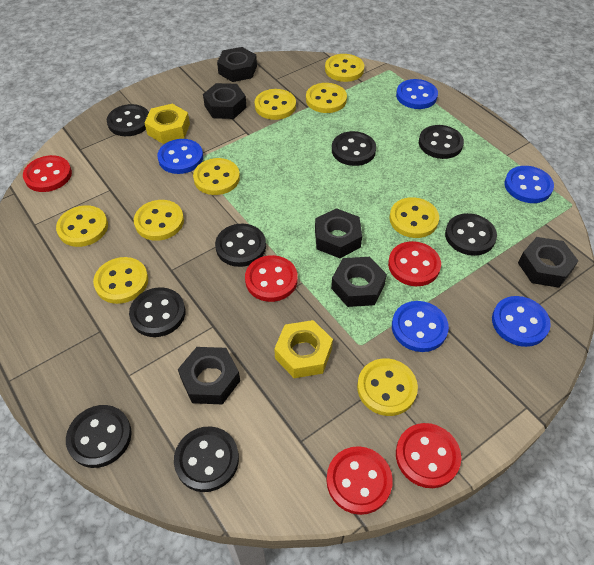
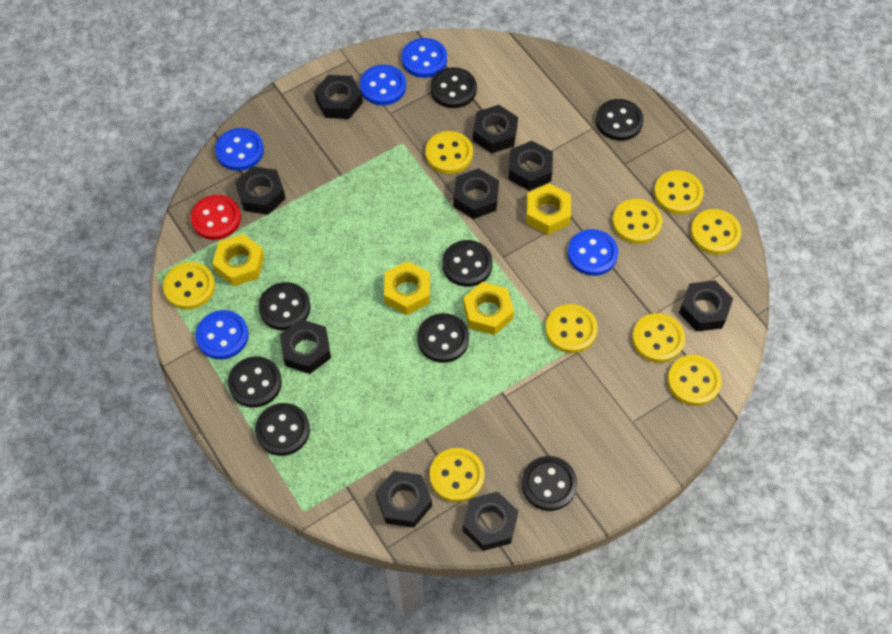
black nut: [178,347,240,404] [203,83,247,119] [217,47,257,82] [315,208,362,258] [331,257,387,307] [518,237,578,288] = 6 -> [235,166,286,215] [280,319,331,374] [314,75,363,119] [375,471,432,528] [453,168,499,219] [463,491,518,551] [473,105,518,153] [508,141,553,191] [679,280,733,331] = 9
red button: [23,155,72,192] [245,255,297,302] [326,446,393,515] [388,241,441,286] [396,423,461,488] = 5 -> [191,195,241,240] = 1
yellow nut: [144,104,190,144] [274,320,333,378] = 2 -> [212,234,264,286] [384,261,430,315] [463,282,514,335] [526,183,571,235] = 4

